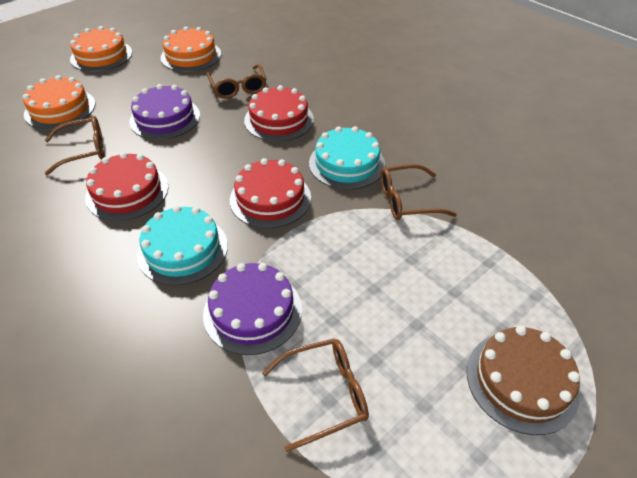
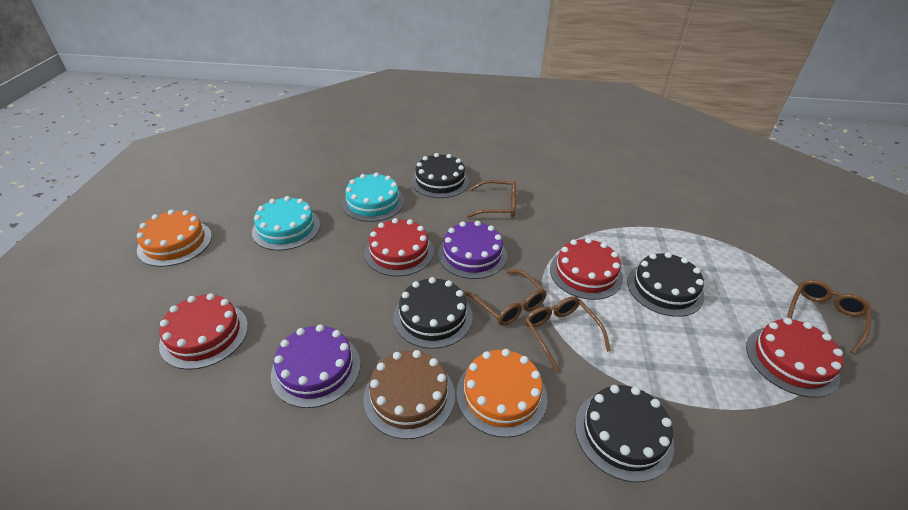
black cake: none = 0 -> [393,277,473,349] [411,153,469,198] [575,385,674,482] [627,252,704,317] = 4
orange cake: [23,75,95,130] [70,26,132,72] [161,27,221,72] = 3 -> [137,209,212,267] [456,349,547,438] = 2
red cake: [85,152,168,221] [230,158,311,228] [244,85,314,141] = 3 -> [159,293,248,370] [364,218,434,276] [550,238,623,300] [746,318,843,398] = 4

